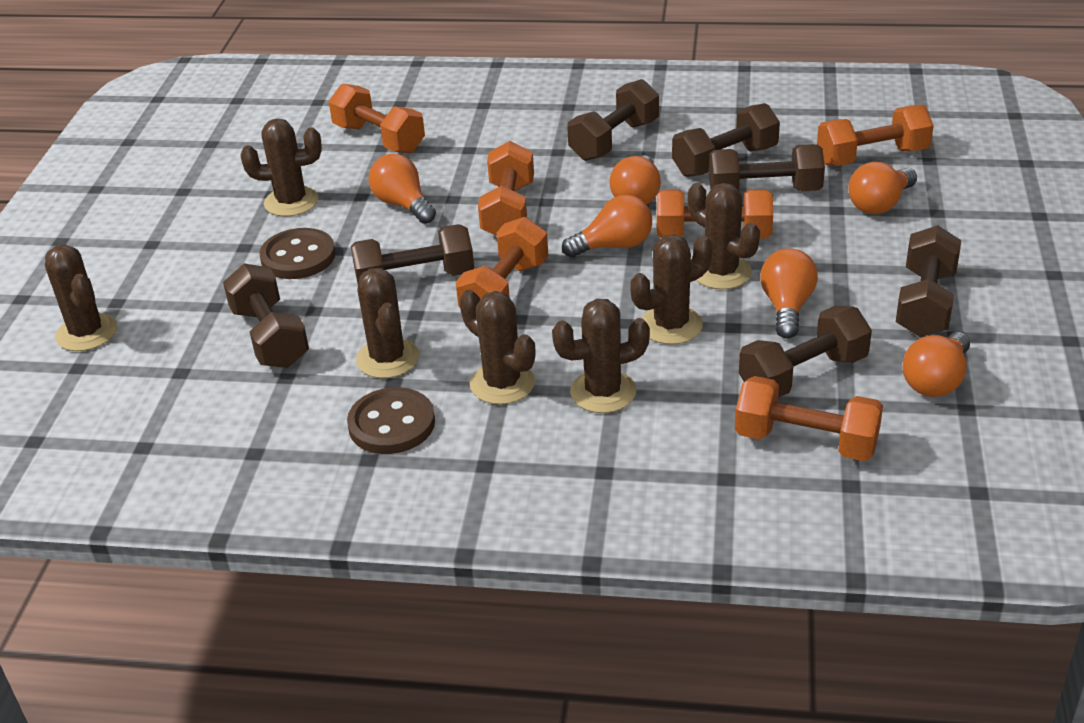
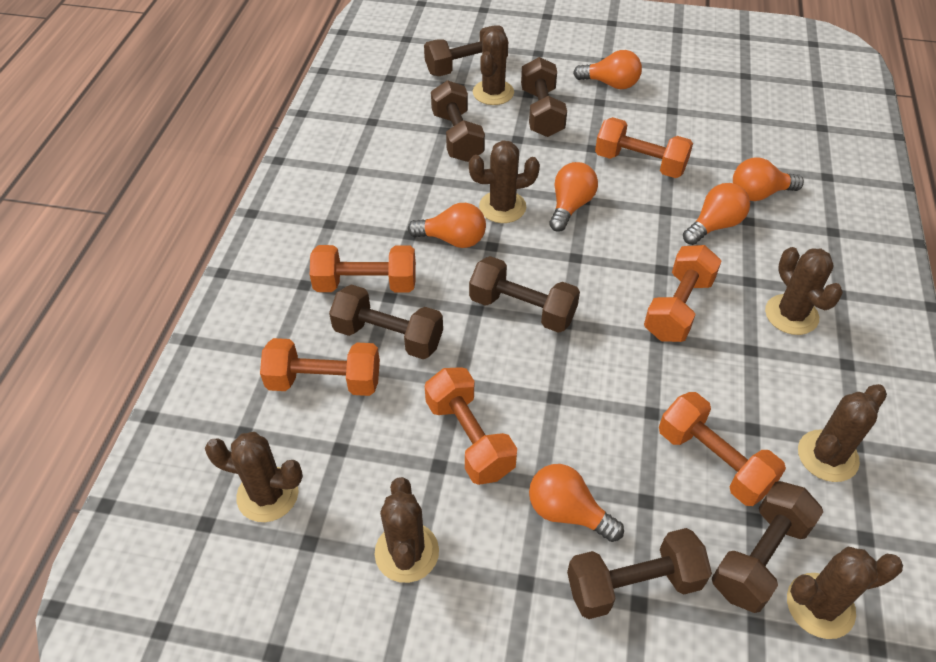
brown button: [259,228,336,279] [347,387,435,454] = 2 -> none = 0

